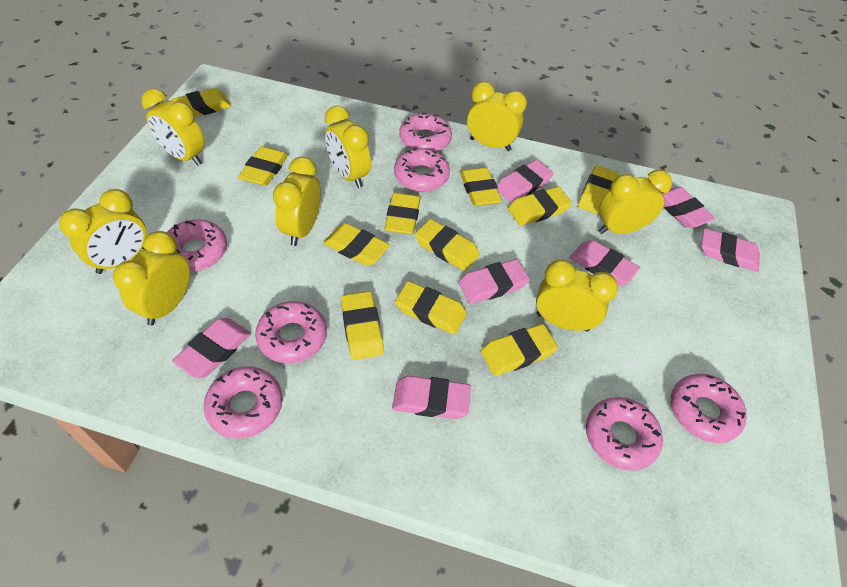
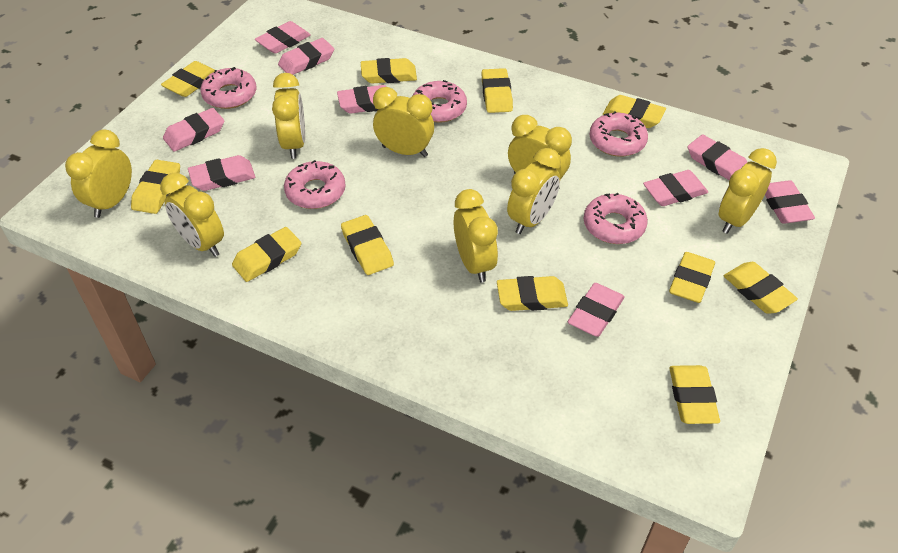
pink donut: [167,219,227,272] [204,366,283,439] [255,301,327,363] [394,148,450,192] [399,113,452,152] [586,397,663,471] [671,374,747,443] = 7 -> [200,67,256,109] [284,160,346,209] [413,80,467,123] [583,193,648,244] [589,111,648,157] = 5
pink eraser: [172,318,251,378] [392,376,471,419] [458,259,530,304] [497,160,554,203] [570,240,640,286] [662,187,715,228] [701,228,760,272] = 7 -> [163,108,224,152] [188,155,255,191] [255,21,311,54] [278,38,334,75] [337,85,387,114] [568,283,625,337] [643,170,708,206] [688,134,747,180] [765,180,815,224] = 9

